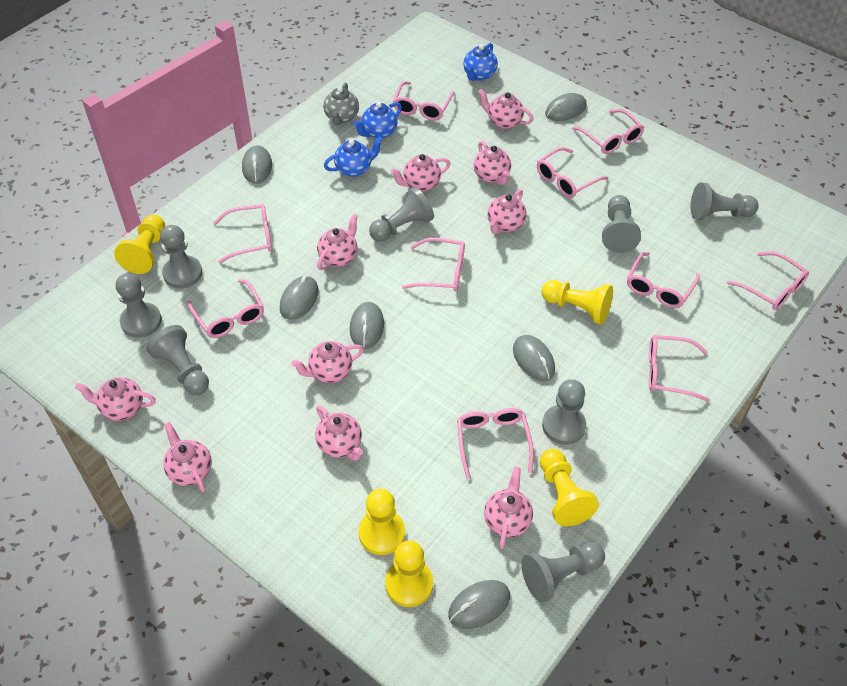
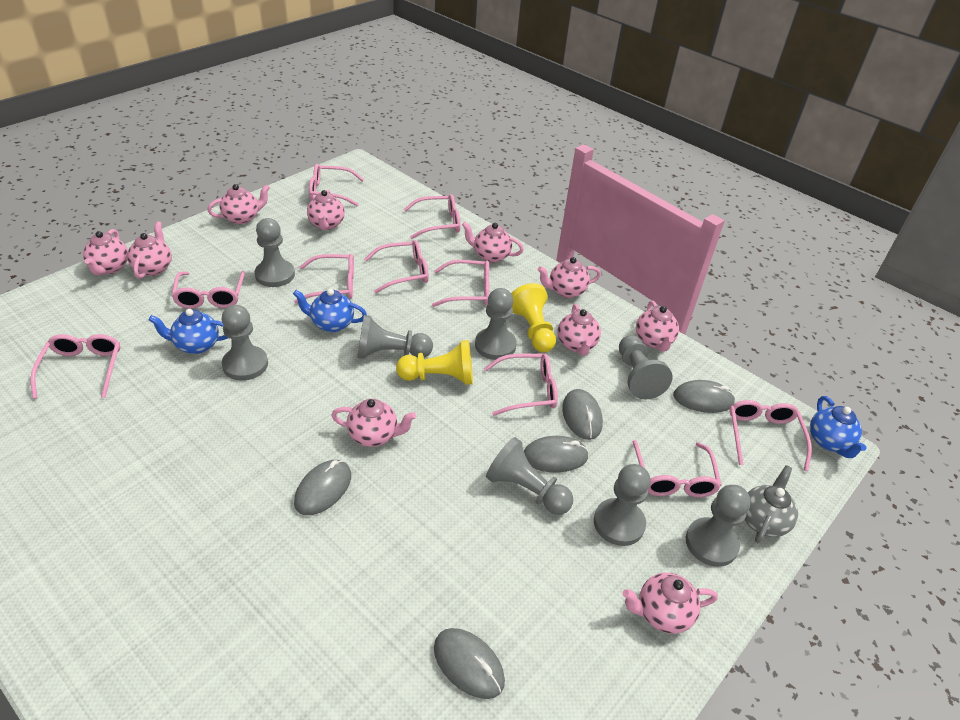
grey mouse: [242,145,272,184] [280,276,319,320] [350,302,384,349] [448,580,510,629] [513,335,555,381] [545,93,587,121] = 6 -> [294,460,351,515] [434,628,505,699] [524,436,589,473] [562,389,603,440] [673,380,735,413] = 5
yellow pawn: [114,215,165,274] [359,489,405,555] [385,541,433,607] [540,449,599,526] [541,280,613,325] = 5 -> [396,340,473,385] [511,283,556,352] = 2

